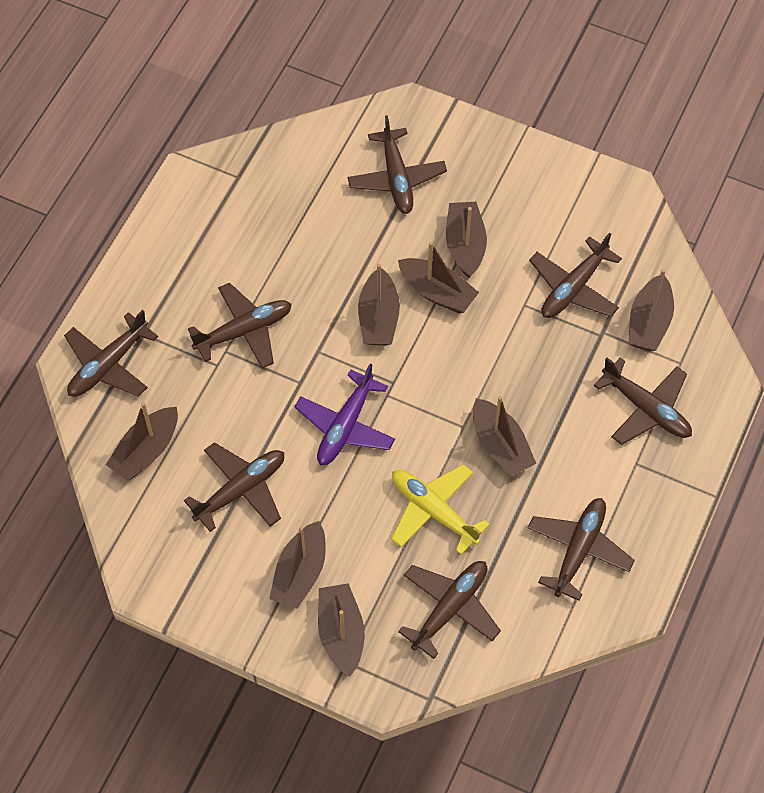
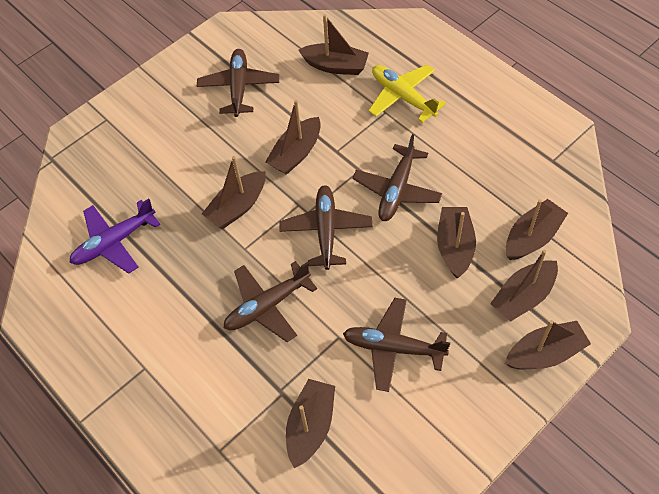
brown plane: [64,310,158,397] [184,442,284,532] [188,283,292,369] [348,115,447,214] [398,561,501,659] [528,498,635,601] [529,232,622,318] [594,357,692,445] = 8 -> [197,49,279,117] [224,261,317,342] [280,185,373,270] [343,298,450,392] [352,134,442,221] = 5

